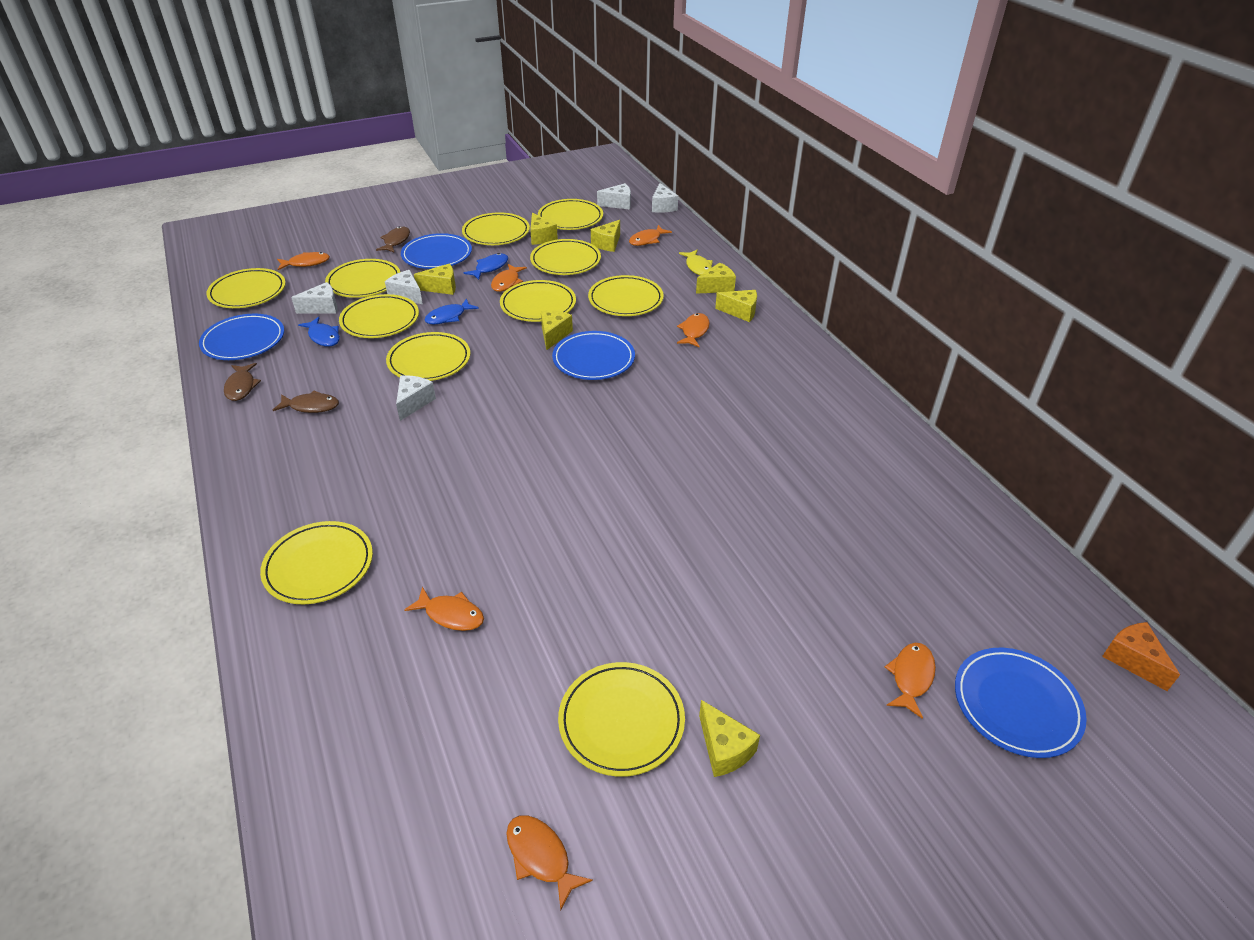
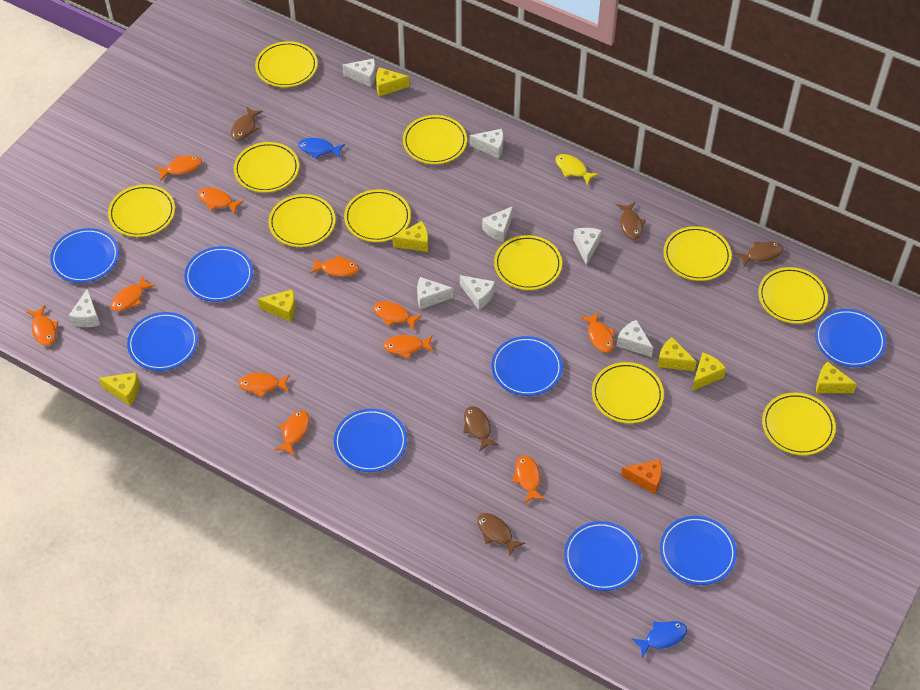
blue fish: [298,317,340,347] [424,298,479,324] [464,253,508,280] = 3 -> [298,138,345,159] [632,621,687,658] = 2
blue plate: [199,314,284,360] [401,233,472,269] [552,331,635,380] [955,648,1087,758] = 4 -> [50,228,119,283] [127,312,198,371] [184,246,253,302] [334,409,407,472] [491,336,563,396] [564,521,641,591] [660,516,737,585] [815,309,886,367] = 8
brown fish: [224,363,261,401] [273,390,339,413] [376,226,410,253] = 3 -> [231,106,263,141] [463,406,499,452] [477,513,525,557] [617,202,646,240] [735,242,783,267] = 5
orange fish: [277,252,330,270] [404,587,484,631] [491,264,527,292] [506,815,593,910] [629,225,672,246] [677,313,710,347] [885,643,936,719] = 7 -> [26,305,58,346] [111,276,156,311] [155,156,202,181] [198,187,244,215] [238,373,290,397] [275,410,310,456] [310,255,359,277] [373,301,422,331] [383,335,434,359] [512,455,545,503] [580,311,614,353] = 11
white cheese: [291,282,337,314] [385,270,423,304] [396,375,436,421] [597,183,631,210] [652,183,678,213] = 5 -> [69,288,100,327] [342,58,376,87] [417,277,454,309] [460,275,495,310] [469,129,503,159] [482,206,513,242] [573,228,602,266] [616,320,653,357] = 8

